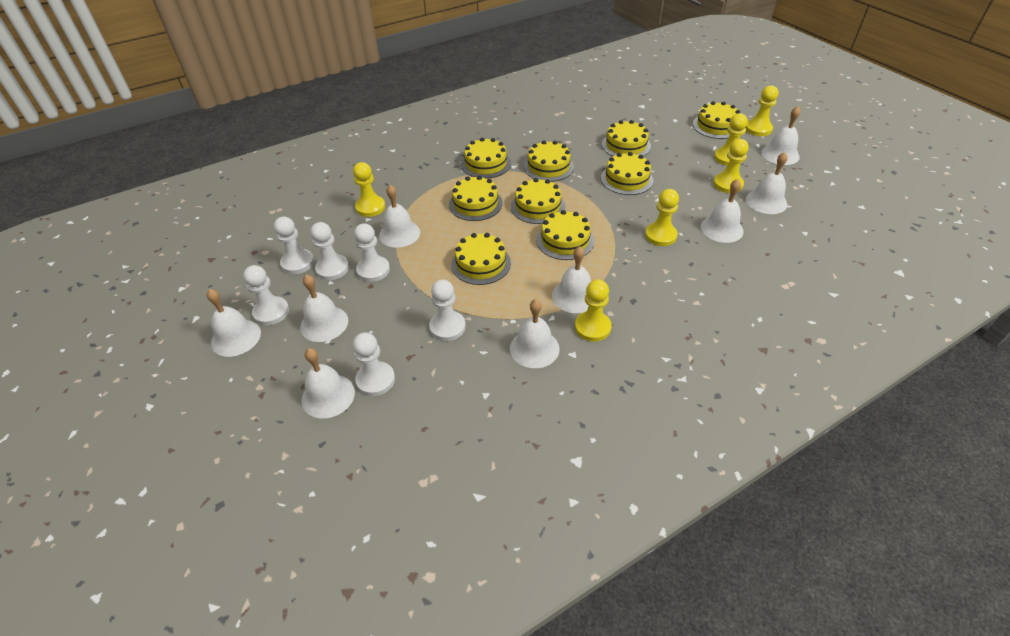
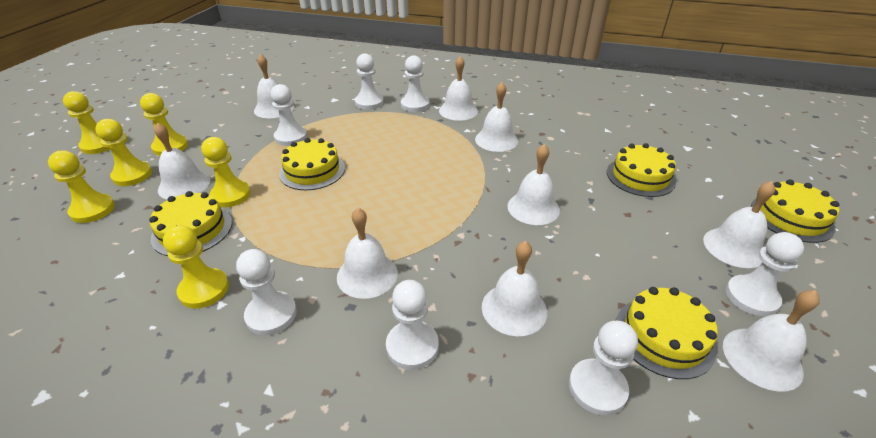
white pawn: [243,265,289,325] [274,217,314,274] [310,222,349,280] [353,332,395,396] [354,223,390,282] [429,279,466,341] = 6 -> [236,249,297,335] [271,84,307,146] [355,53,384,110] [386,280,439,370] [401,55,429,112] [569,321,638,415] [726,232,804,316] = 7
yellow cake: [449,176,503,221] [451,233,511,285] [461,138,511,179] [511,178,565,224] [524,140,574,182] [536,210,594,260] [601,152,653,195] [602,120,651,156] [693,101,740,139] = 9 -> [149,191,232,256] [279,138,345,190] [607,143,676,197] [616,287,718,379] [751,180,839,243] = 5

